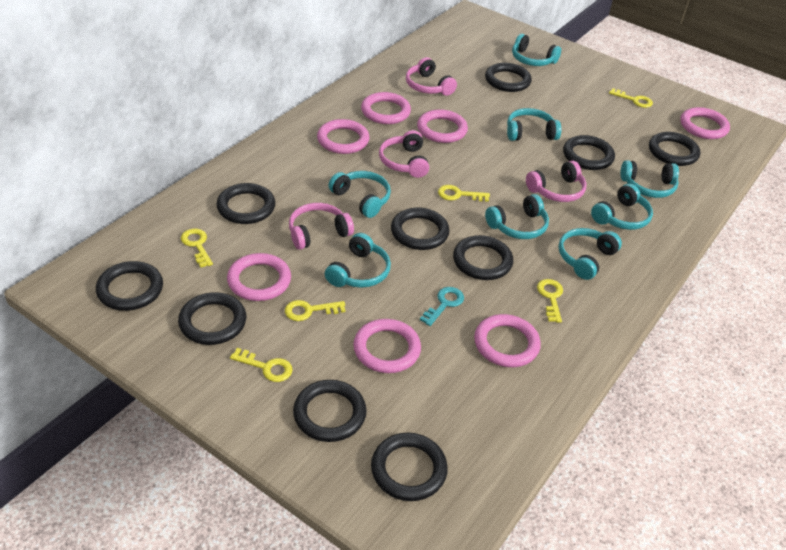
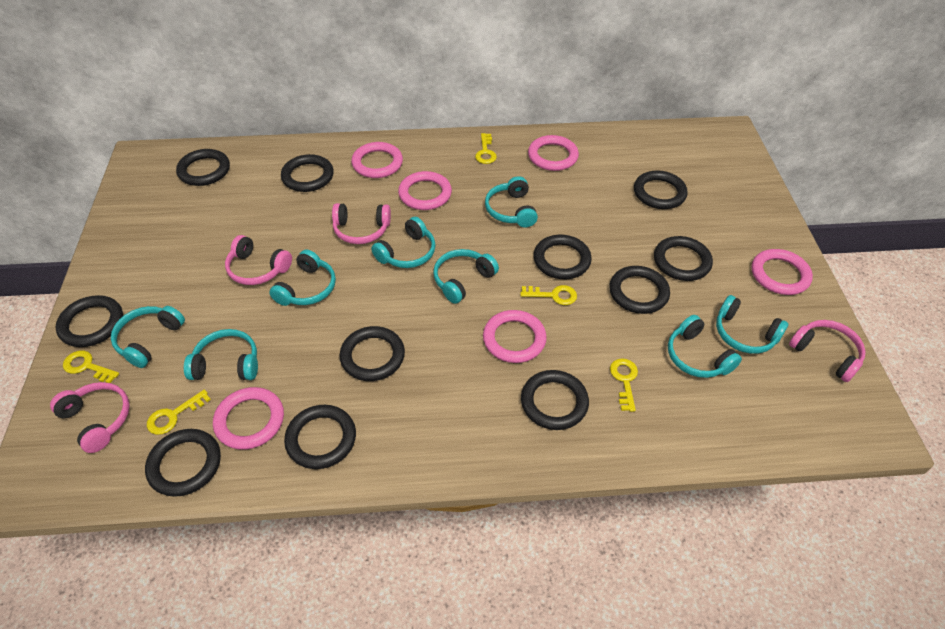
black ring: [96,261,163,311] [178,292,246,345] [216,183,275,224] [293,380,367,442] [371,433,448,501] [391,208,450,250] [453,235,513,280] [485,63,532,92] [563,135,615,170] [649,132,700,166] = 10 -> [56,295,123,347] [145,429,221,497] [176,149,230,186] [281,154,334,192] [284,405,356,469] [339,326,405,381] [521,370,589,430] [534,235,592,279] [609,266,670,314] [634,171,688,209] [654,236,713,281] = 11
pink ring: [227,253,291,301] [317,119,369,154] [353,319,421,373] [361,92,411,124] [417,109,468,143] [474,314,541,367] [680,107,730,139] = 7 -> [213,387,284,450] [351,142,403,178] [398,171,452,210] [483,310,547,363] [528,135,579,171] [751,249,813,295] = 6
turquoise key: [420,287,464,326] = 1 -> none = 0
yellow key: [181,228,213,268] [230,348,292,382] [285,300,346,321] [438,185,490,202] [537,279,563,323] [609,88,653,108] = 6 -> [63,351,119,383] [147,389,211,435] [475,133,497,164] [520,285,577,305] [610,358,638,412] = 5

